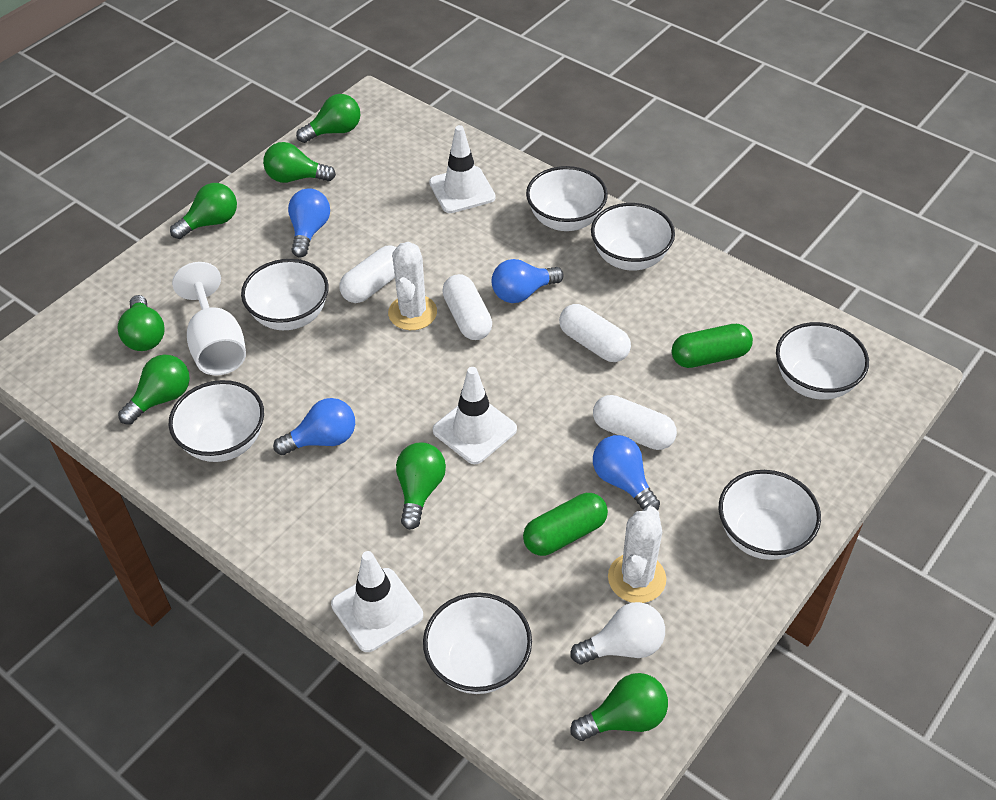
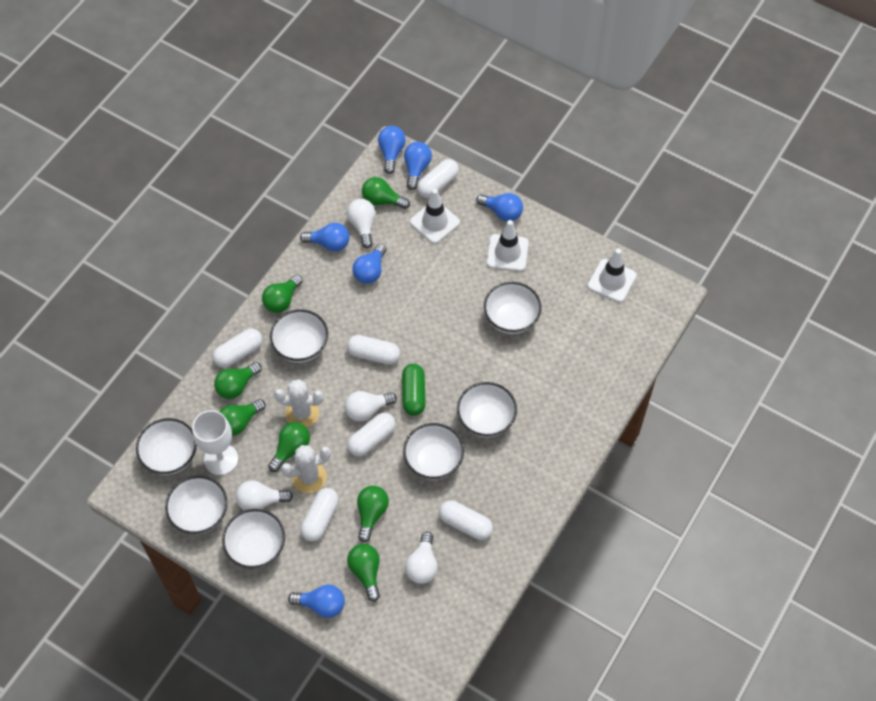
blue light bulb: [273,398,355,455] [288,188,330,257] [492,259,564,303] [593,435,660,510] = 4 -> [288,585,345,618] [300,223,349,251] [352,244,387,284] [378,126,406,174] [404,142,432,190] [476,193,523,222] = 6
green capsule: [523,493,608,556] [672,324,753,368] = 2 -> [402,364,426,416] = 1
white capsule: [339,245,397,303] [442,274,492,340] [559,304,631,362] [593,395,677,450] = 4 -> [213,328,262,368] [300,488,339,542] [347,335,400,365] [347,413,396,456] [417,159,459,198] [439,500,493,540] = 6
white light bulb: [571,602,665,664] = 1 -> [236,480,293,511] [345,391,397,422] [347,199,375,248] [405,532,438,584] = 4

